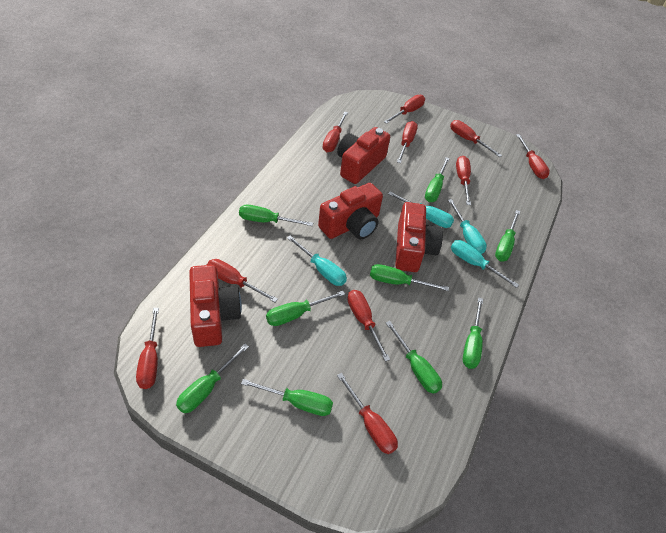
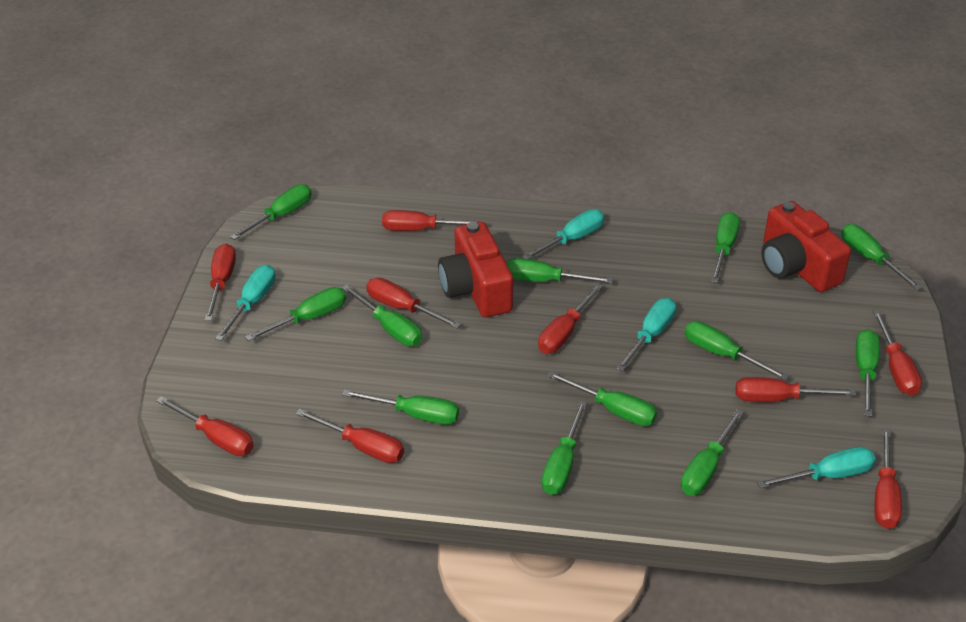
green screwdriver: [176,344,249,413] [239,204,313,226] [241,379,333,416] [266,291,345,326] [370,264,449,291] [386,321,442,394] [425,157,450,202] [463,297,483,369] [495,210,520,261] = 9 -> [230,184,311,240] [245,287,346,341] [342,285,422,346] [342,390,459,425] [506,258,613,283] [542,401,587,495] [547,371,657,426] [681,409,744,495] [685,321,789,381] [711,212,740,283] [841,224,922,290] [856,329,880,417] = 12
red camera: [189,265,242,347] [318,183,383,239] [337,127,390,184] [395,202,443,272] = 4 -> [438,222,513,317] [761,201,851,292] = 2
red screwdriver: [136,308,159,389] [207,259,278,302] [323,112,348,152] [337,373,398,454] [347,290,390,362] [384,95,425,124] [397,121,418,163] [450,120,502,157] [456,156,471,205] [516,134,550,179] = 10 -> [156,396,254,456] [205,244,236,321] [295,409,404,463] [366,278,461,329] [382,210,486,231] [538,283,603,354] [735,377,856,402] [873,310,922,396] [874,428,902,529] = 9

